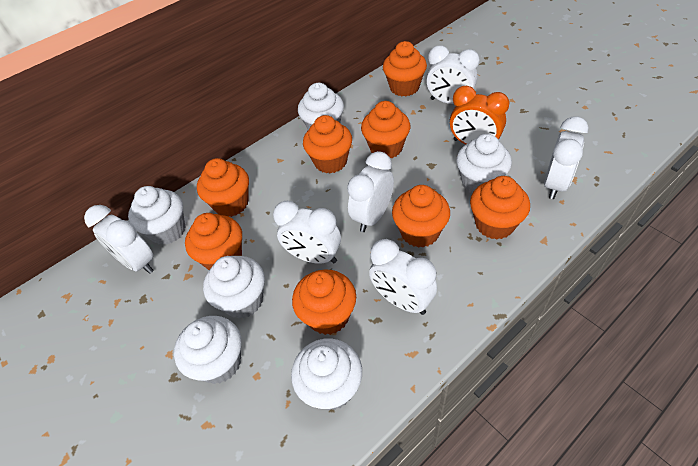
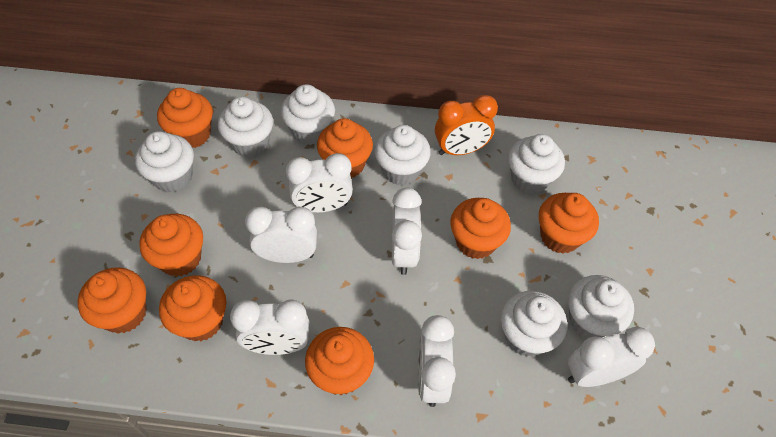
white cupcake: [128,186,185,245] [174,316,242,384] [203,256,265,319] [291,338,362,411] [298,83,344,130] [456,134,512,193] = 6 -> [135,131,194,193] [218,97,273,157] [281,84,335,145] [374,125,431,186] [501,291,567,357] [508,134,565,194] [568,275,634,339] = 7

